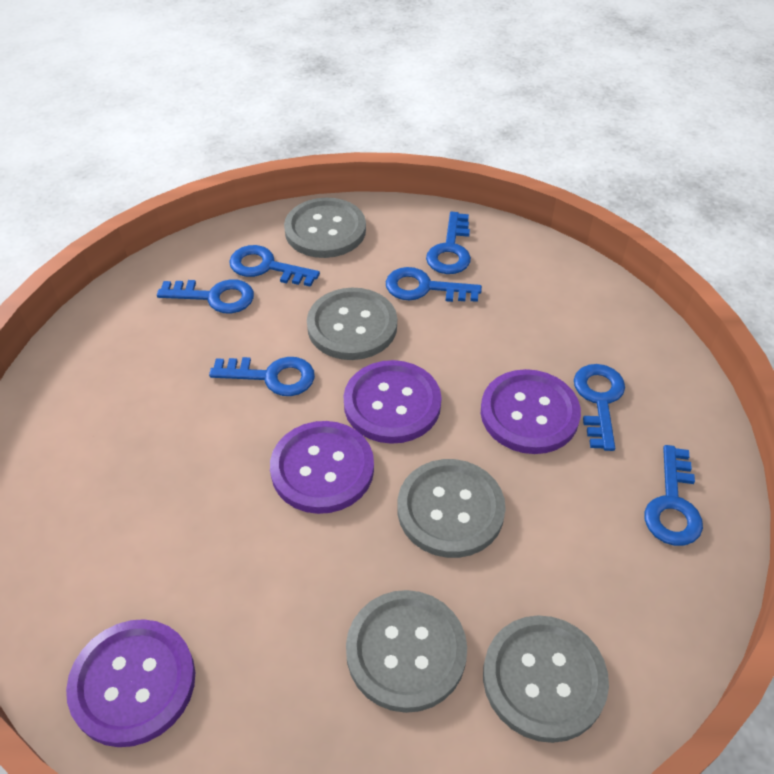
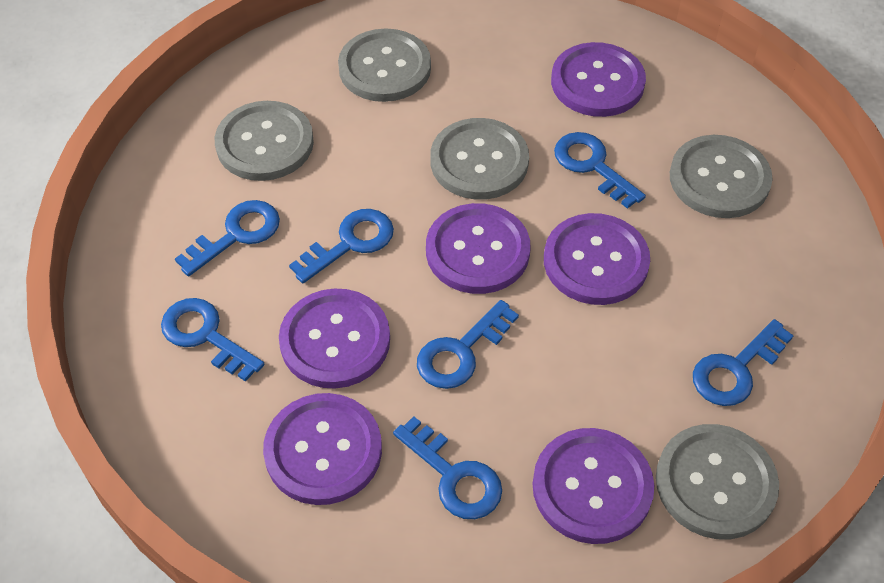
purple button: [66,619,195,747] [270,421,374,514] [343,360,442,444] [481,369,581,454] = 4 -> [263,393,382,505] [279,289,390,389] [426,203,531,294] [532,428,654,544] [544,213,650,305] [551,42,646,117] = 6

